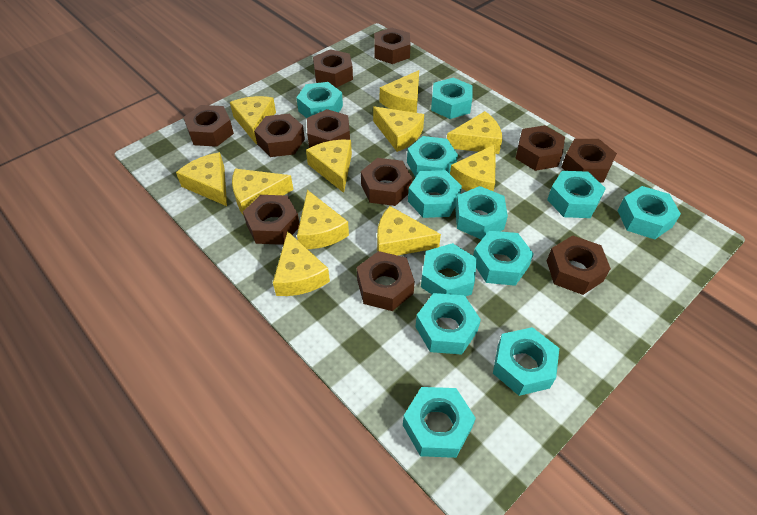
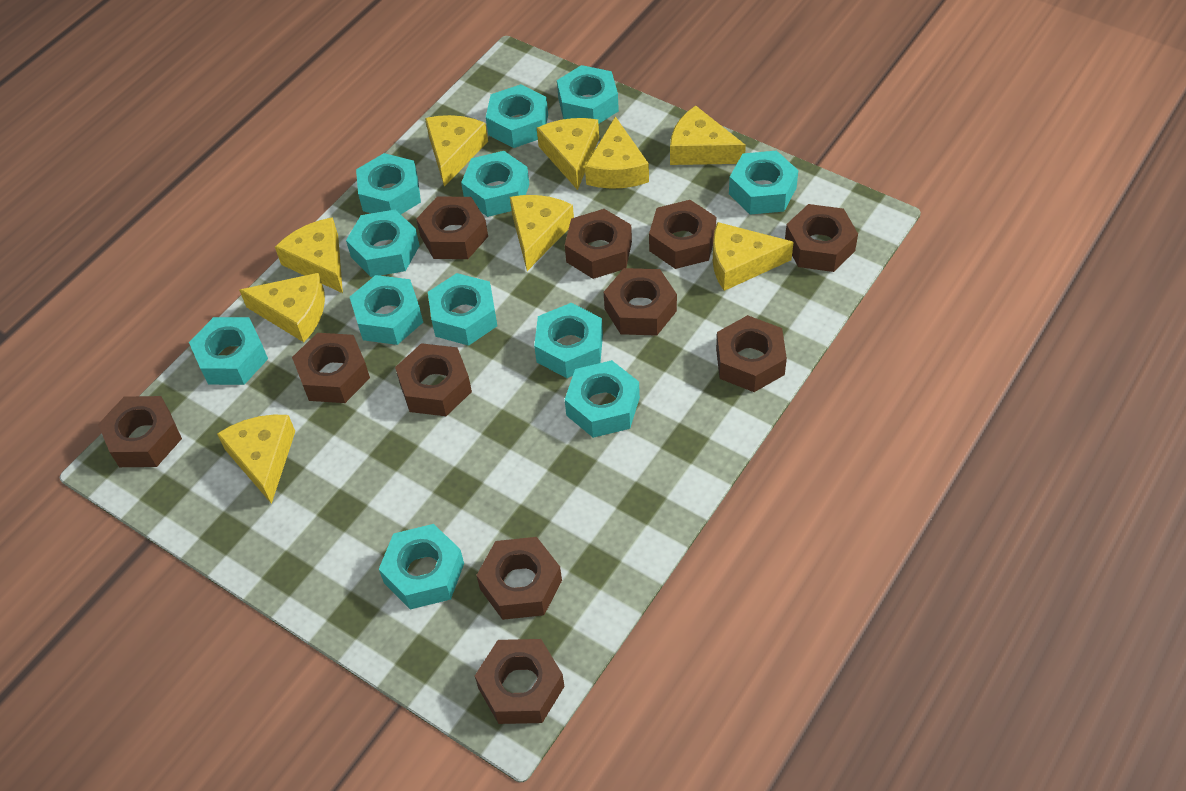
yellow cheese: [176,152,227,206] [230,96,276,144] [232,169,293,216] [273,231,330,296] [297,190,349,249] [306,140,352,193] [373,106,424,152] [377,206,441,255] [380,70,419,113] [447,111,502,154] [450,144,495,191] = 11 -> [217,415,295,504] [239,273,325,342] [275,217,343,293] [425,115,488,187] [510,195,574,271] [537,118,599,190] [585,116,649,189] [670,105,746,165] [713,222,793,291] = 9

